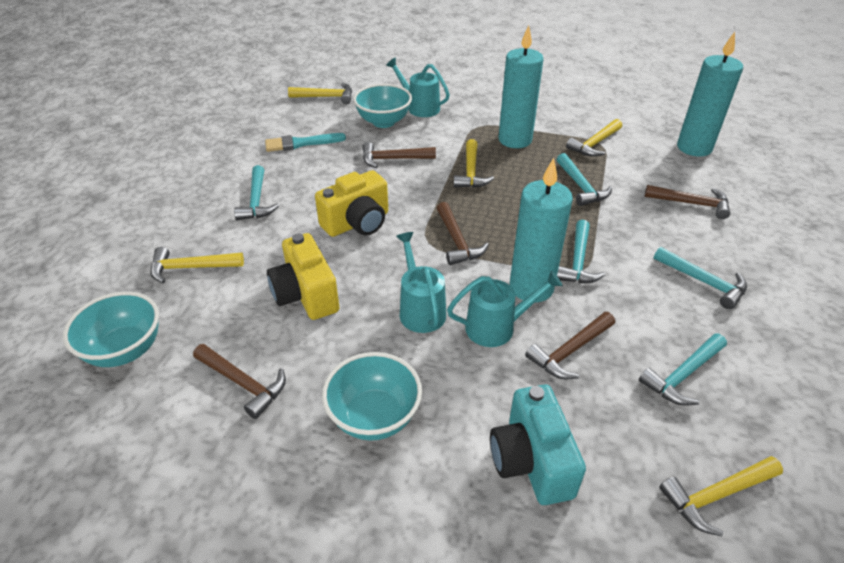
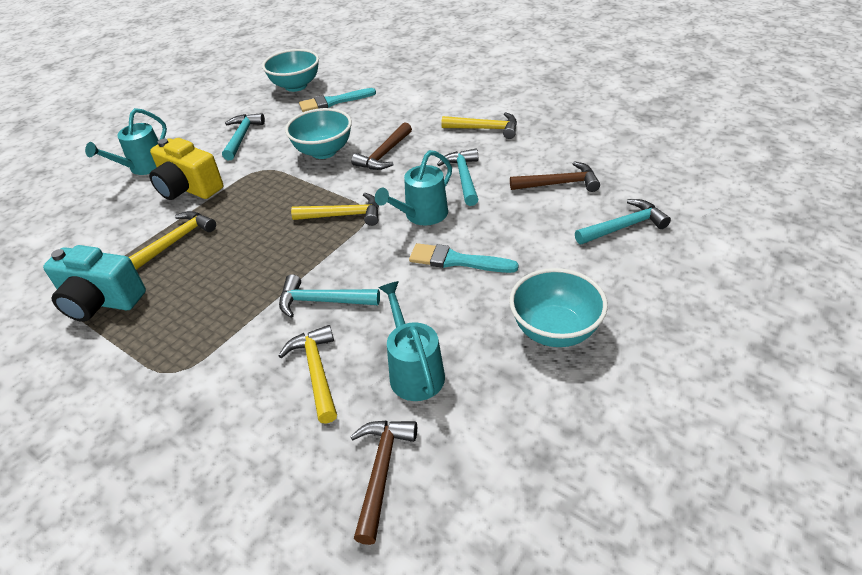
brown hammer: [193,344,286,419] [363,142,436,168] [437,202,489,265] [525,312,615,379] [644,185,730,219] = 5 -> [350,420,417,545] [351,122,412,170] [510,161,600,192] = 3
turquoise brush: [265,133,346,152] = 1 -> [299,88,376,112] [409,243,518,273] = 2
turquoise candle: [499,25,544,148] [510,158,573,303] [677,32,743,157] = 3 -> none = 0
turquoise hammer: [234,165,279,220] [557,153,612,206] [557,220,606,283] [639,333,727,406] [654,247,747,309] = 5 -> [222,113,265,160] [279,274,380,318] [437,148,479,206] [575,199,671,244] = 4
yellow camera: [267,233,339,320] [315,170,388,237] = 2 -> [149,138,223,200] = 1
yellow hammer: [151,247,244,283] [288,83,352,104] [454,139,494,188] [566,119,622,157] [659,456,783,536] = 5 -> [129,211,216,270] [278,325,337,424] [291,193,379,226] [441,112,517,139] = 4

